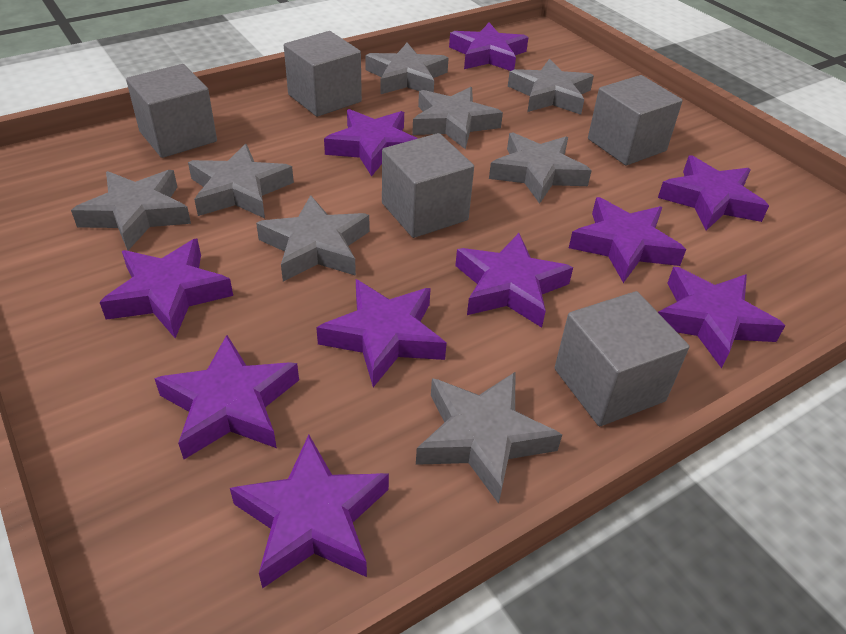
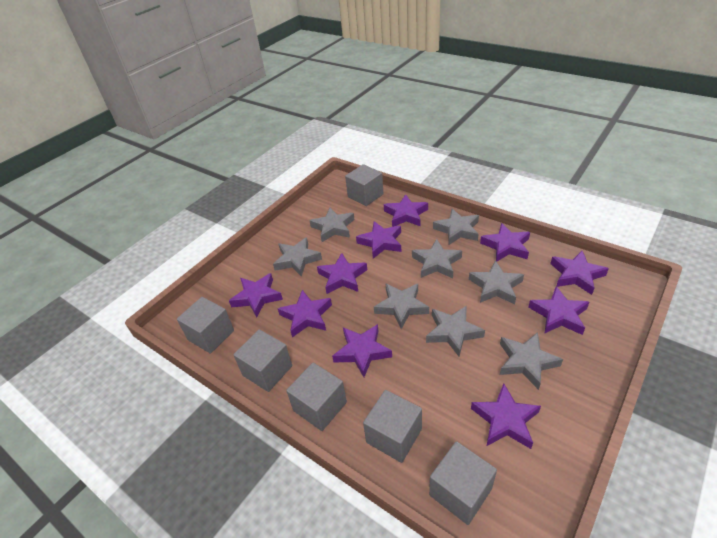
grey cube: [126,64,217,158] [284,31,362,117] [382,133,474,238] [555,291,689,426] [588,75,683,166] = 5 -> [177,297,234,354] [233,329,292,392] [286,363,347,431] [345,164,383,206] [363,390,422,463] [429,441,497,525] = 6

